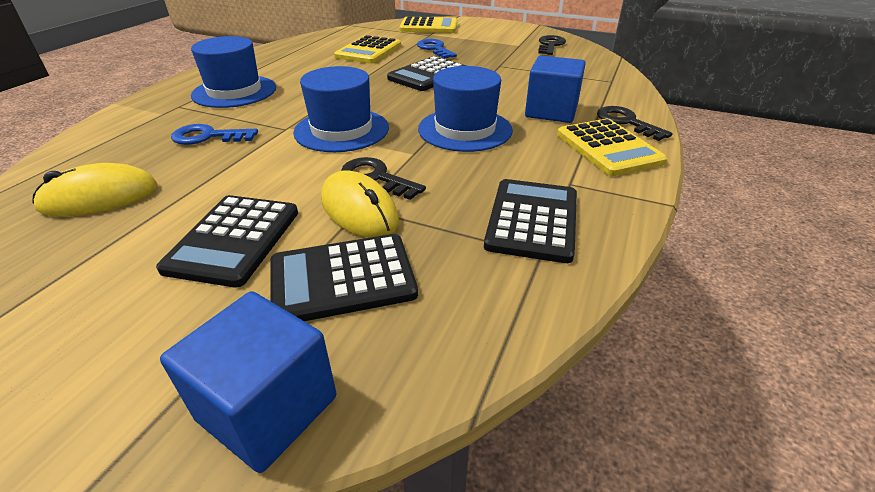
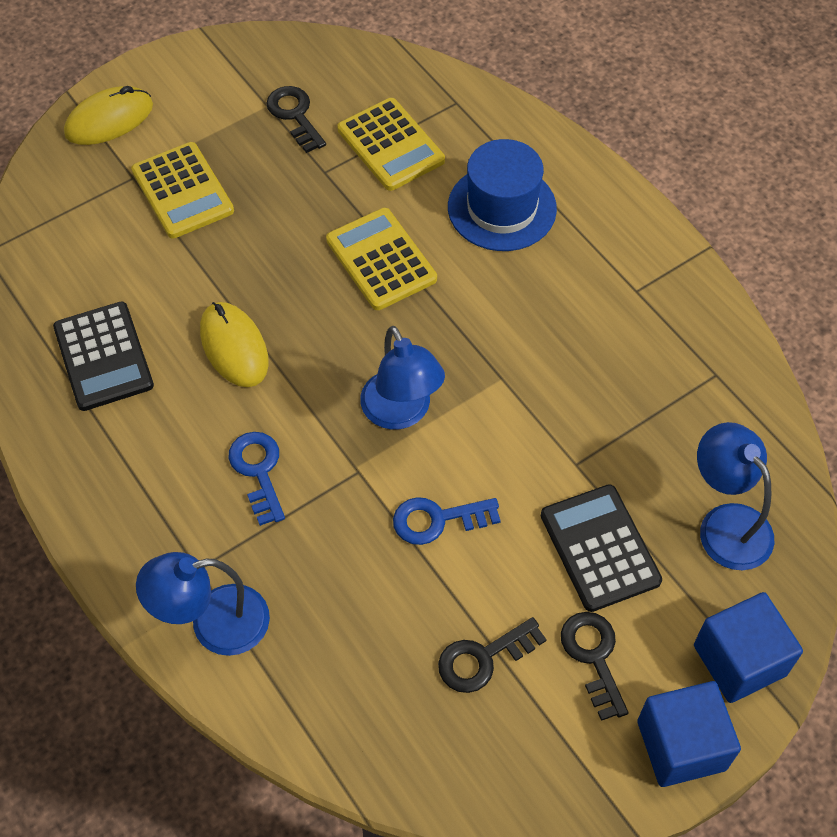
black calculator: [156,195,298,287] [270,234,418,321] [387,56,466,91] [484,179,577,263] = 4 -> [53,301,154,411] [541,484,662,612] = 2
blue hat: [191,36,276,108] [293,66,389,152] [418,66,513,152] = 3 -> [448,139,557,251] = 1
blue lamp: none = 0 -> [136,552,270,656] [360,326,445,430] [697,422,774,570] = 3

